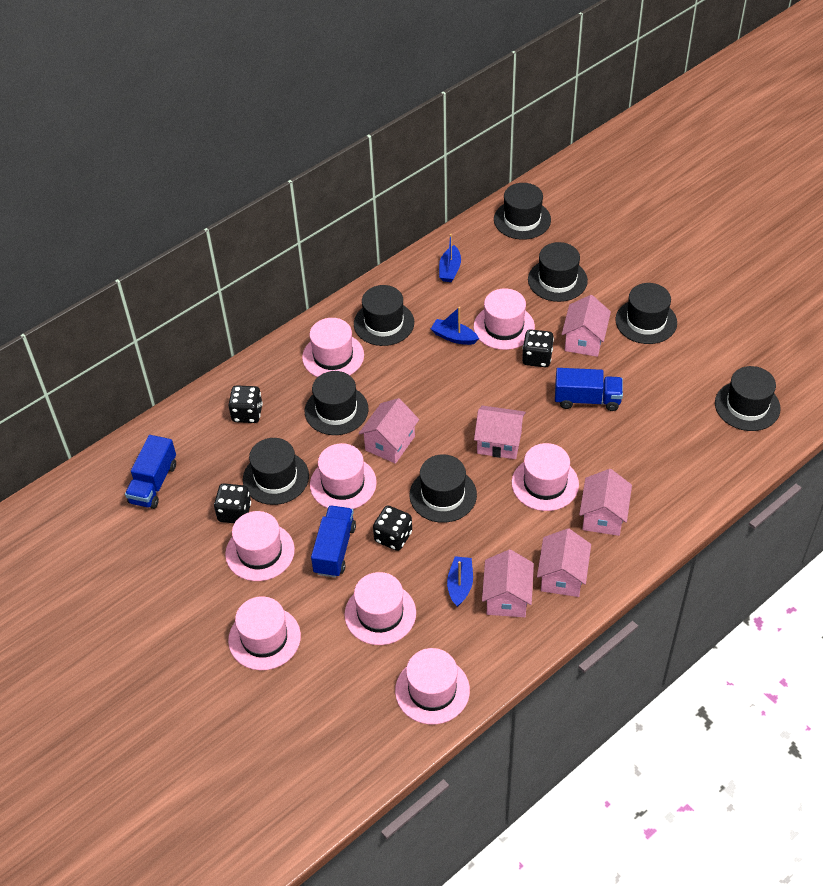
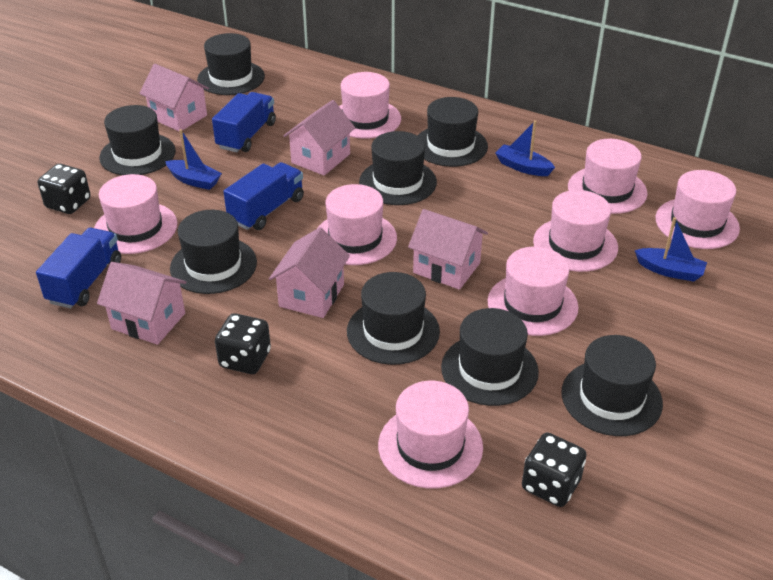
black dice: [214,484,251,523] [228,385,263,423] [373,505,412,551] [522,329,554,367] = 4 -> [38,164,91,214] [215,313,271,374] [522,432,587,507] = 3
pink house: [359,398,419,464] [474,405,526,459] [482,549,534,617] [537,528,591,597] [562,295,611,357] [579,469,632,536] = 6 -> [97,262,187,345] [139,64,209,132] [269,227,350,318] [283,100,355,175] [408,209,488,290] = 5

